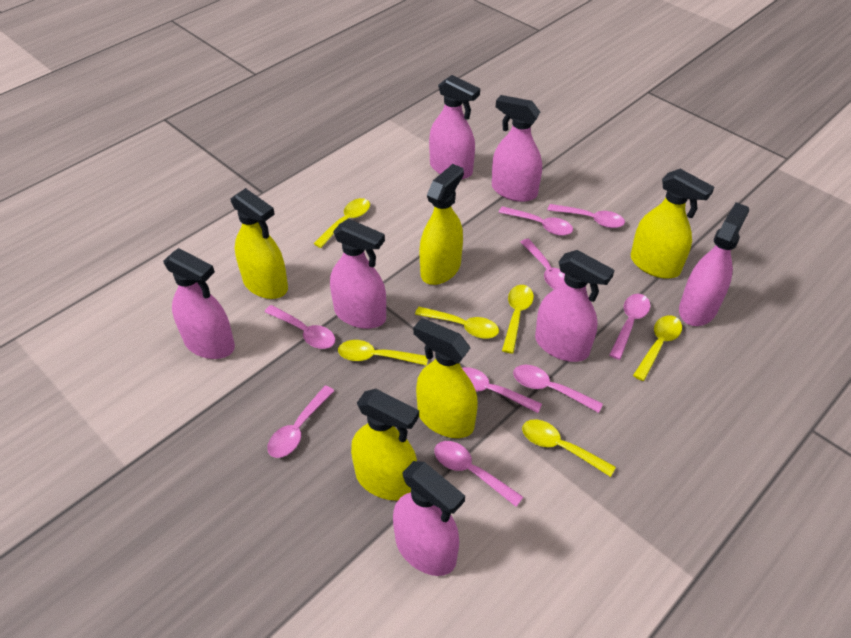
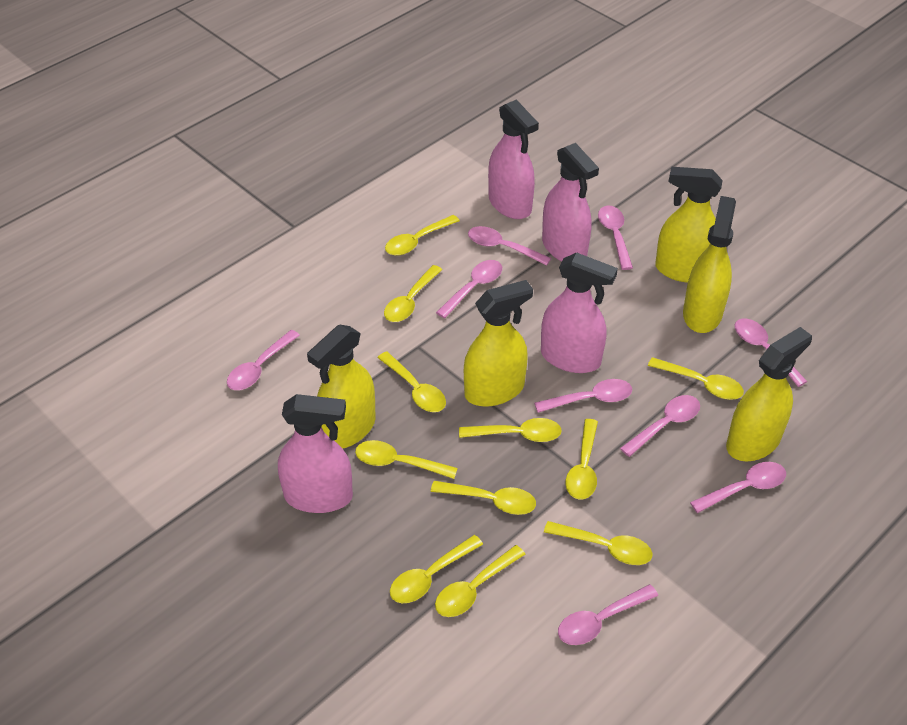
pink spray bottle: [163,248,235,359] [330,219,386,329] [393,461,465,576] [429,75,480,179] [492,95,542,202] [535,250,615,362] [679,202,749,326] = 7 -> [278,394,353,513] [488,100,539,219] [541,252,618,373] [542,143,599,262] = 4
yellow spoon: [313,198,370,248] [338,340,428,366] [415,307,499,339] [502,285,534,354] [522,419,616,477] [633,315,682,381] = 6 -> [355,440,458,479] [377,351,446,412] [384,265,442,322] [385,215,460,256] [390,535,483,603] [431,481,536,515] [435,545,525,617] [459,418,562,442] [544,521,652,565] [565,419,598,499] [648,357,744,400] = 11

